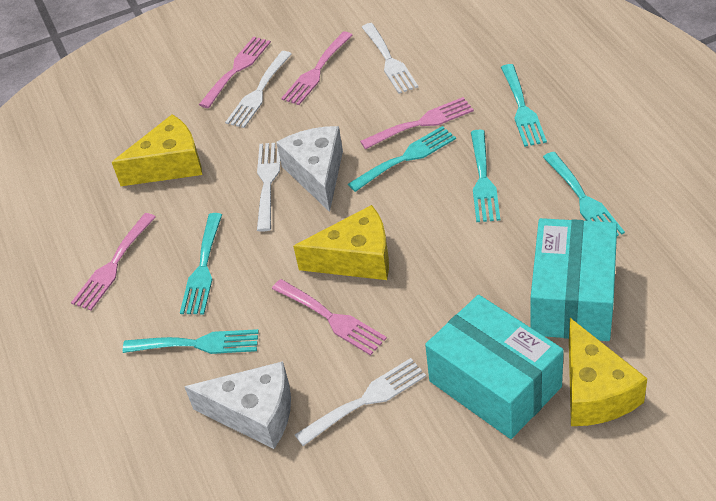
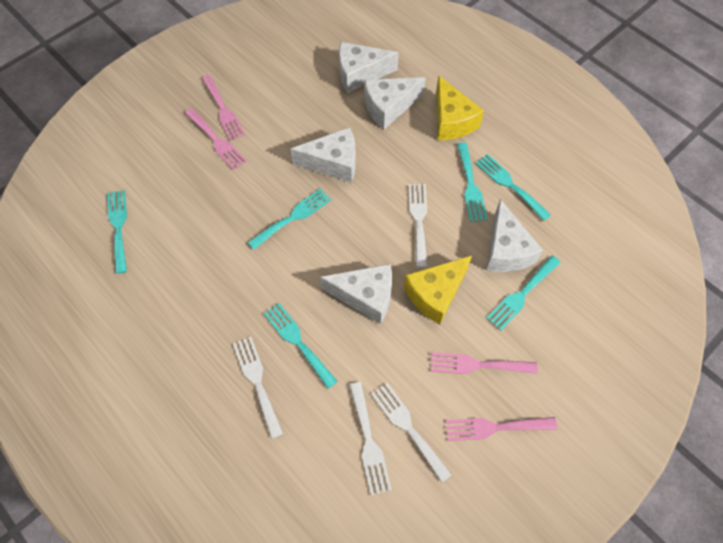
pink fork: [71,213,156,311] [199,37,271,108] [272,279,387,356] [281,31,353,105] [360,97,474,150] = 5 -> [185,108,247,170] [202,75,245,141] [431,352,538,374] [445,417,557,441] = 4
turquoise box: [425,295,564,439] [530,218,617,341] = 2 -> none = 0
white cheese: [185,361,291,449] [276,126,343,212] = 2 -> [290,127,356,183] [320,264,392,324] [339,42,399,93] [364,77,425,129] [486,199,543,272] = 5
yellow cheese: [112,114,202,186] [293,205,389,280] [569,318,647,426] = 3 -> [404,255,472,324] [436,75,484,141] = 2

